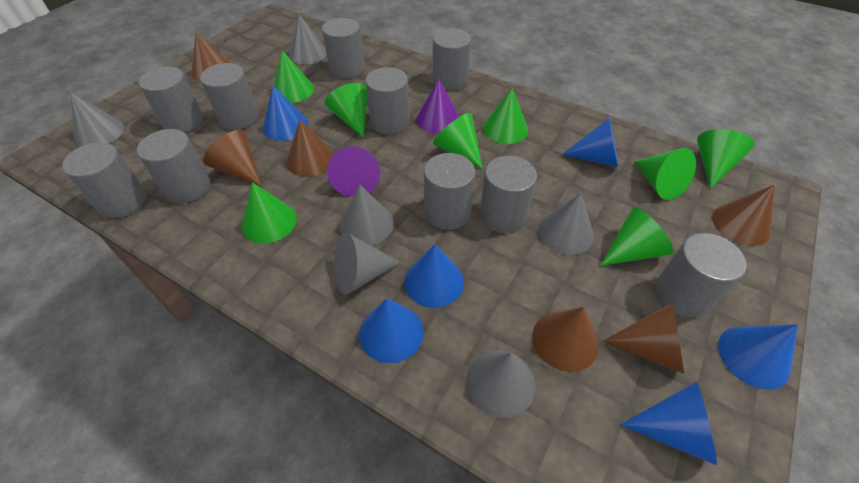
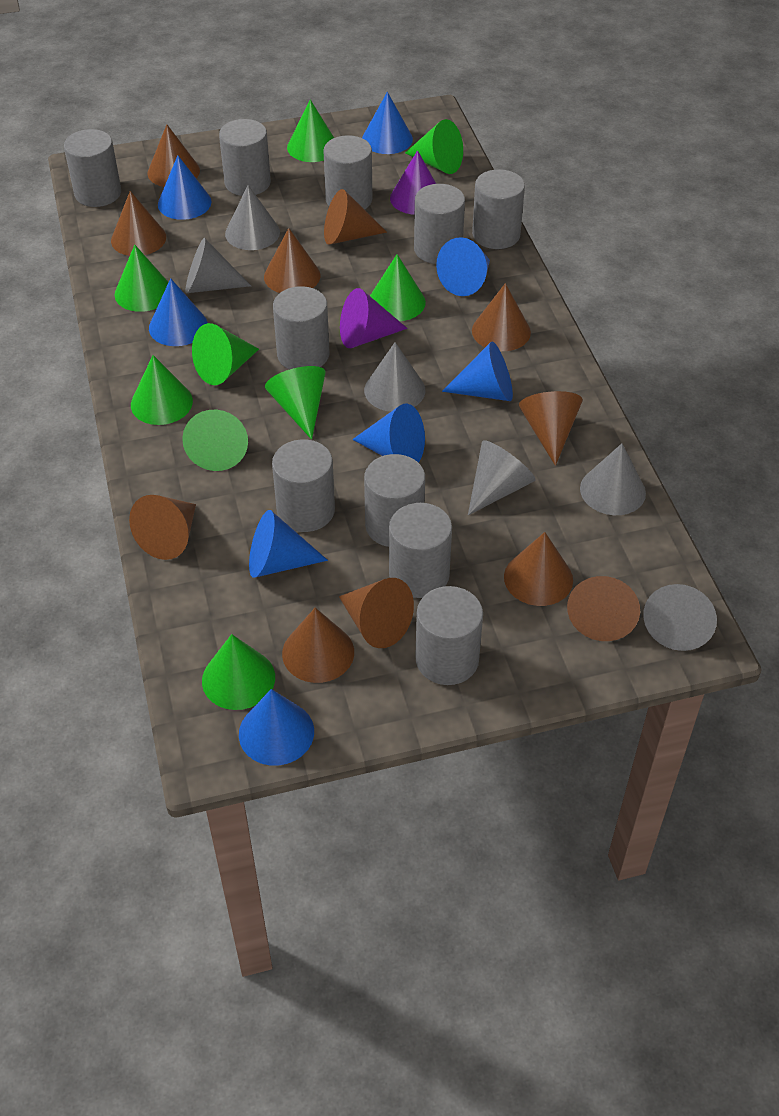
blue cone: [263,85,308,141] [359,298,424,363] [404,244,464,308] [562,118,618,167] [620,381,717,465] [718,324,798,390] = 6 -> [149,278,208,346] [158,155,211,220] [239,689,314,766] [249,510,328,578] [352,404,425,463] [362,92,413,154] [436,237,490,296] [442,342,513,401] = 8
brown cone: [192,32,229,82] [203,130,261,186] [287,119,334,177] [532,307,599,372] [602,303,684,374] [712,185,775,246] = 6 -> [111,191,166,256] [129,495,196,560] [148,124,200,187] [264,228,320,293] [282,608,354,683] [324,189,387,245] [339,578,414,648] [472,283,531,351] [504,532,573,606] [519,391,583,466] [567,576,640,641] = 11
green cone: [242,182,297,244] [274,50,314,103] [325,83,367,138] [433,113,483,169] [483,88,528,144] [600,207,673,266] [634,148,696,200] [697,129,755,189] = 8 -> [115,244,168,312] [131,355,193,425] [182,410,248,471] [192,323,259,385] [202,634,275,710] [265,366,326,440] [287,100,334,162] [370,254,426,321] [405,119,463,174] = 9

